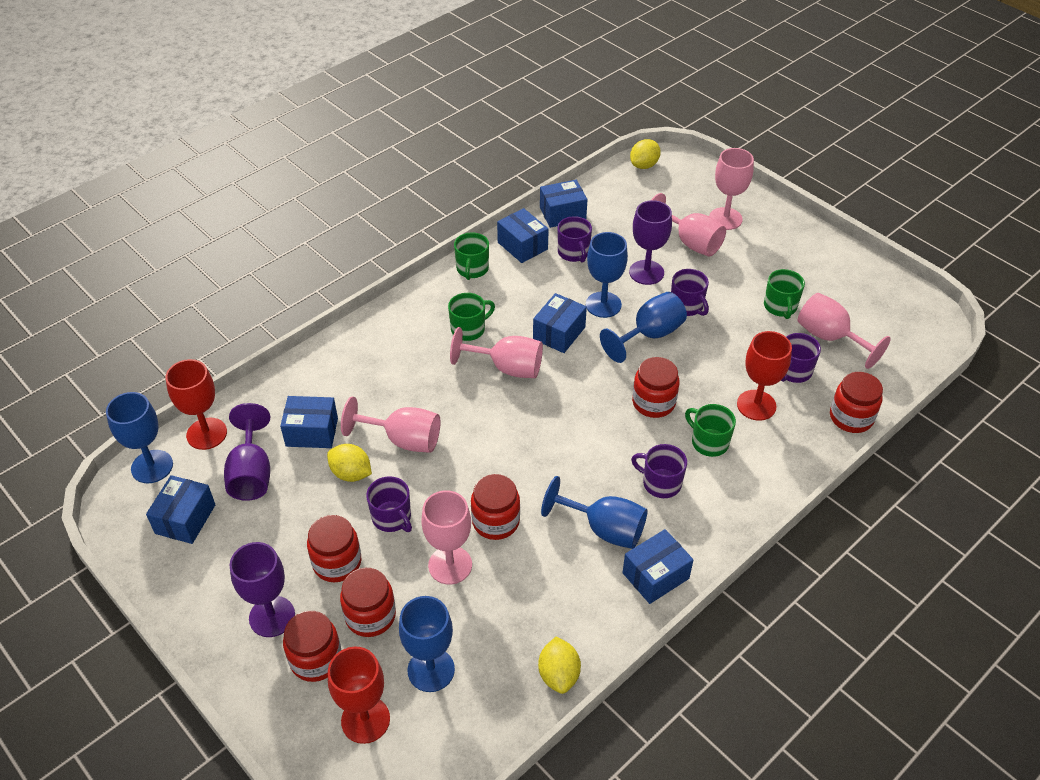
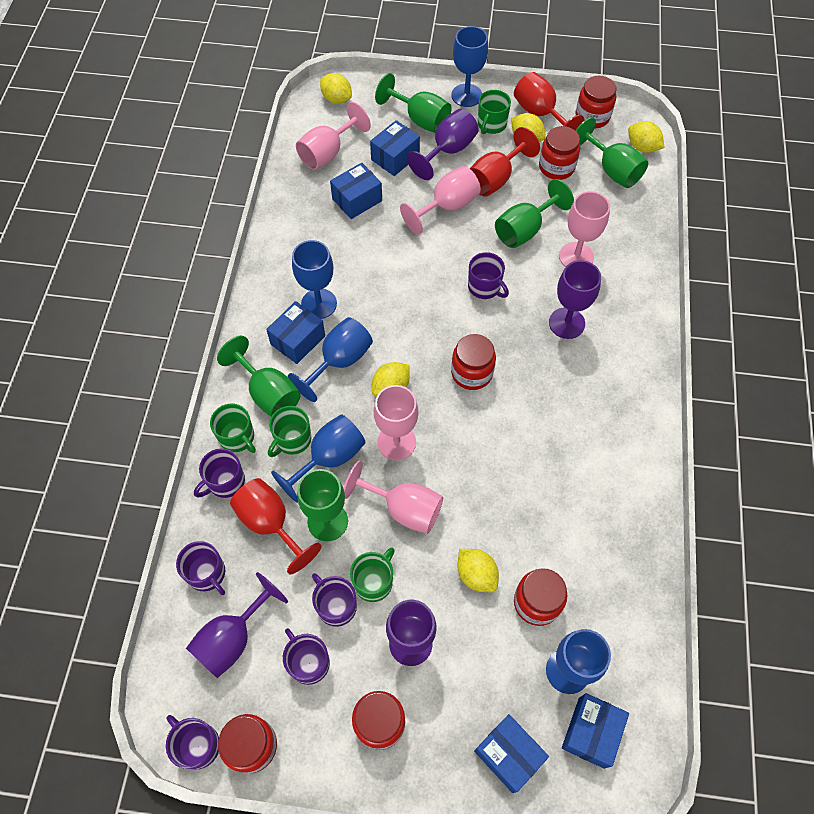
blue box: [146,475,216,544] [280,396,338,448] [497,208,549,263] [533,293,587,353] [540,180,587,228] [622,529,693,604] = 6 -> [266,301,325,364] [330,163,382,219] [370,120,420,176] [474,714,549,793] [562,693,629,769] = 5
green goblet: none = 0 -> [217,336,301,417] [297,469,348,541] [375,73,452,133] [495,179,574,248] [575,117,648,188] = 5
pink goblet: [341,397,440,453] [421,490,472,584] [450,327,543,378] [651,193,726,257] [709,148,754,230] [798,293,891,369] = 6 -> [296,102,371,170] [344,461,443,534] [374,385,418,460] [400,166,481,234] [559,191,610,267] = 5
purple goblet: [224,403,270,501] [230,542,295,637] [629,200,672,285] = 3 -> [186,572,288,678] [386,600,437,666] [407,109,479,180] [549,260,601,339] = 4
purple mug: [366,476,412,532] [558,216,592,263] [631,444,687,498] [671,269,709,316] [781,333,821,383] = 5 -> [166,715,219,769] [176,541,225,595] [194,449,245,498] [283,628,330,685] [312,573,357,627] [468,252,509,299] = 6
yellow lemon: [327,444,372,482] [538,637,581,694] [630,139,661,169] = 3 -> [320,73,352,104] [372,362,410,397] [457,549,499,592] [511,113,546,142] [628,121,665,153] = 5

